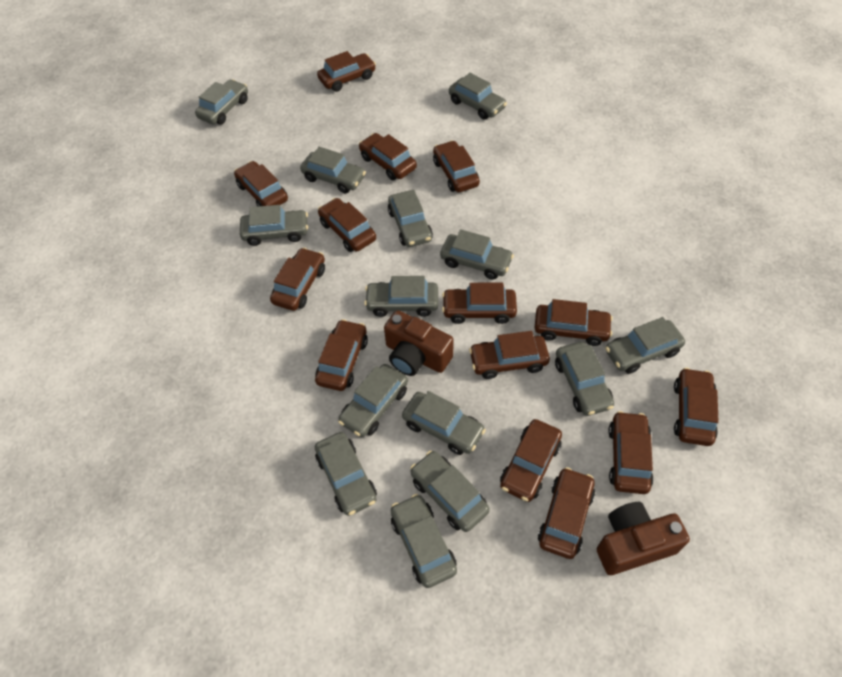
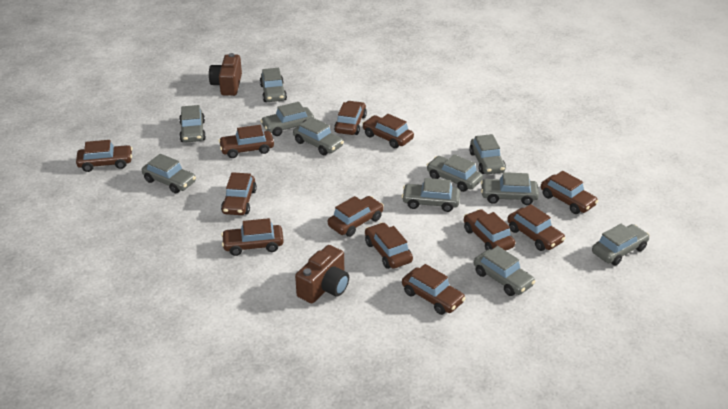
brown car: [234,161,288,207] [270,248,325,311] [315,319,368,391] [317,51,376,92] [318,198,376,252] [359,133,417,180] [433,141,480,192] [442,283,517,324] [469,331,550,379] [500,419,562,502] [535,299,613,346] [538,467,595,559] [608,411,653,494] [674,368,719,446] = 14 -> [76,140,133,172] [219,125,274,158] [221,172,257,215] [221,218,284,256] [328,196,384,237] [334,101,367,135] [362,114,414,148] [365,222,413,269] [402,264,466,315] [464,209,515,251] [507,204,565,251] [541,171,598,214] = 12
grey car: [195,79,248,125] [240,205,308,246] [300,147,366,194] [315,432,377,516] [338,364,408,437] [364,276,438,317] [388,190,433,247] [391,494,457,588] [402,391,486,455] [410,451,490,532] [440,229,514,280] [449,73,507,120] [555,342,614,416] [606,317,685,374] = 14 -> [142,154,196,193] [179,105,206,143] [260,68,287,102] [260,102,314,136] [293,117,344,155] [402,178,460,212] [427,154,483,192] [469,134,506,174] [474,246,535,296] [481,172,539,205] [592,224,650,266] = 11

